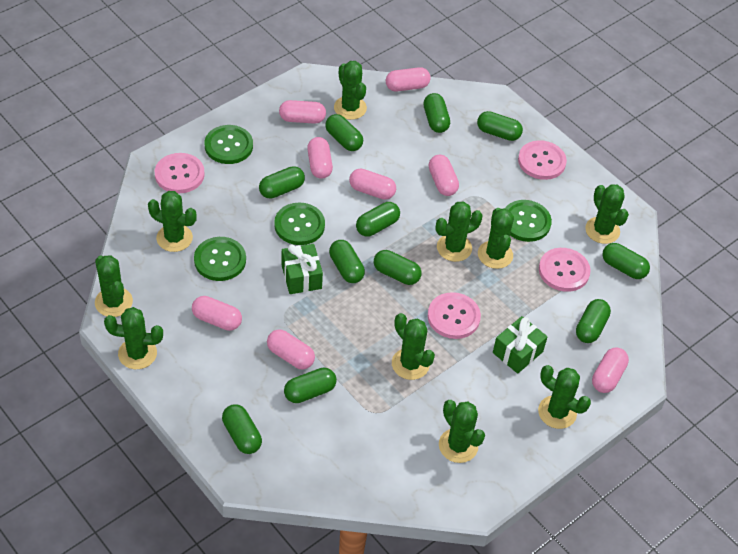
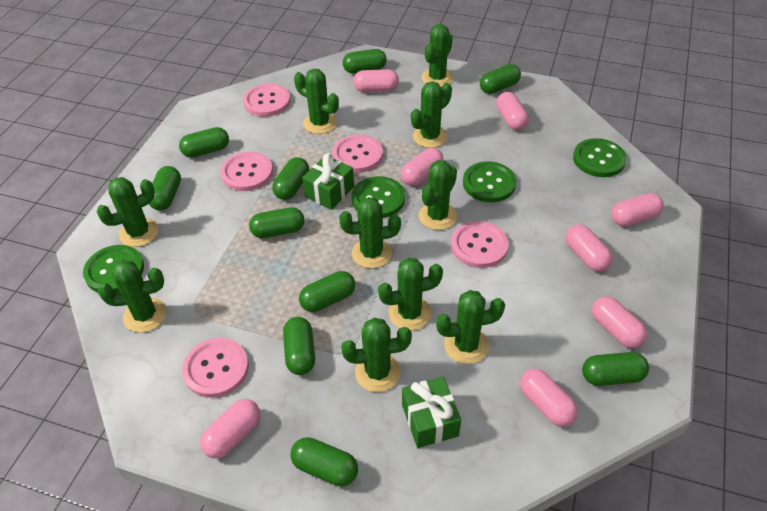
green capsule: [222,404,262,454] [259,166,305,199] [284,367,336,403] [325,114,363,151] [329,240,365,283] [356,202,400,236] [374,250,422,285] [423,93,450,133] [477,111,523,141] [576,299,611,343] [603,243,650,279] = 11 -> [149,166,181,210] [179,127,229,158] [249,207,304,238] [272,157,309,200] [283,317,315,375] [291,437,358,486] [299,271,355,312] [343,49,387,73] [480,64,521,94] [582,352,649,386] = 10
pink button: [155,153,205,194] [428,292,481,339] [518,140,567,180] [539,248,591,292] = 4 -> [182,338,249,398] [220,152,273,191] [243,83,290,117] [332,134,383,173] [451,221,509,268] = 5

